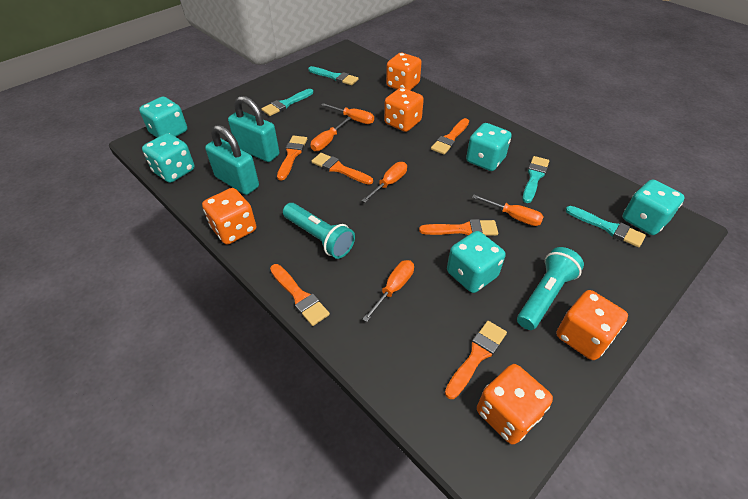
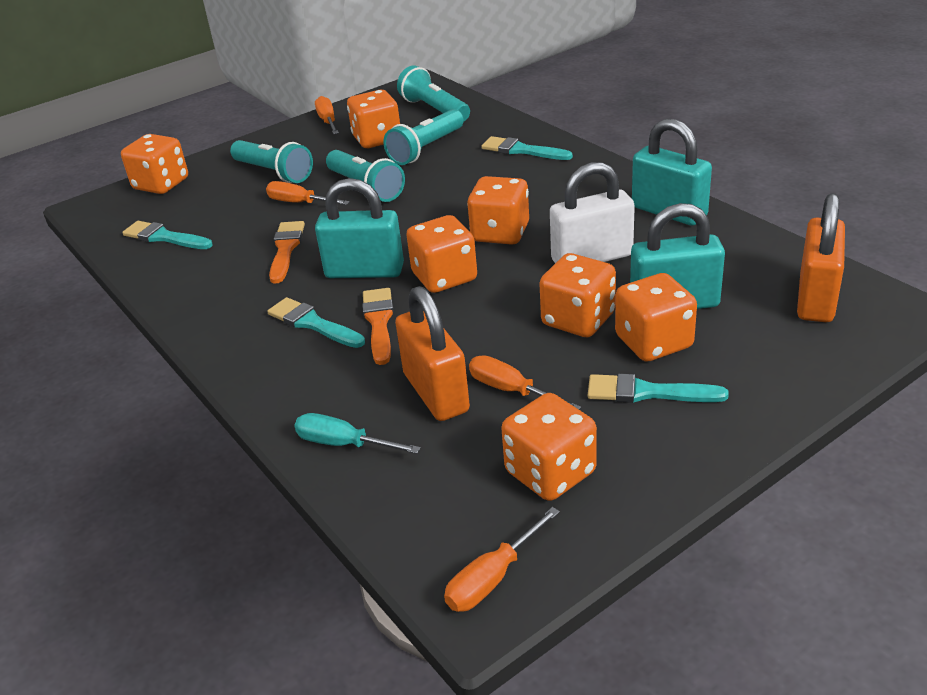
orange brush: [270,264,330,326] [277,135,307,181] [311,153,373,185] [419,219,498,236] [431,118,469,155] [445,321,507,399] = 6 -> [269,221,305,284] [362,288,394,365] = 2
orange dice: [202,188,256,244] [384,88,424,132] [386,53,422,90] [477,364,553,444] [557,290,628,360] = 5 -> [121,134,188,194] [347,90,400,148] [406,215,477,293] [467,176,529,245] [501,393,597,501] [539,253,616,337] [615,273,697,362] = 7
orange padlock: none = 0 -> [395,286,470,421] [797,193,845,322] = 2
orange screwdriver: [310,117,351,151] [321,103,374,124] [362,162,407,203] [362,260,414,322] [472,195,544,226] = 5 -> [266,181,350,205] [315,96,339,134] [444,507,560,612] [469,355,581,409] = 4
turquoise dice: [139,97,187,138] [142,133,195,183] [447,231,505,293] [466,123,512,171] [622,179,685,235] = 5 -> none = 0
turquoise flashlight: [283,203,355,259] [517,247,584,330] = 2 -> [230,140,313,183] [326,150,405,202] [383,109,464,165] [397,66,470,121] = 4
turquoise padlock: [205,125,259,195] [228,96,279,162] = 2 -> [315,178,404,278] [630,203,725,309] [632,119,712,226] = 3
turquoise screwdriver: none = 0 -> [294,413,421,454] = 1
white padlock: none = 0 -> [550,162,635,263] = 1

